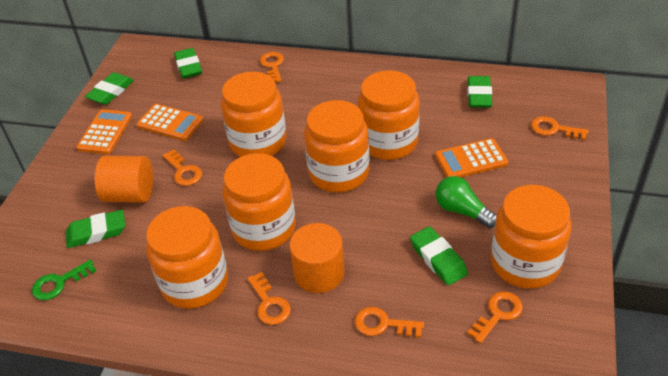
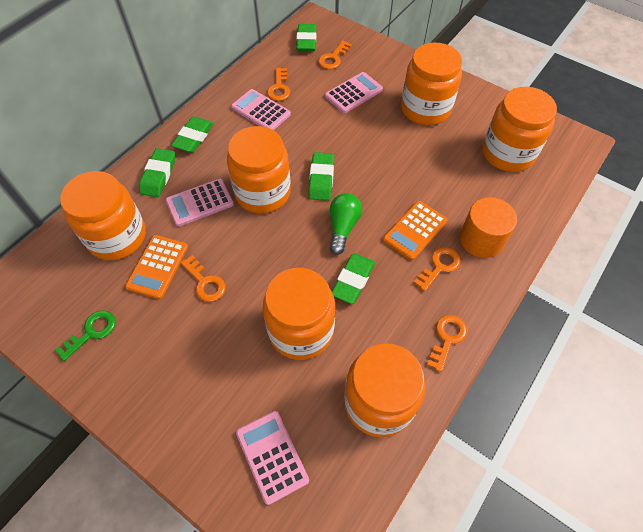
orange calculator: [76,109,132,154] [136,104,204,141] [435,138,508,178] = 3 -> [125,235,188,299] [383,201,448,260] = 2
orange cylinder: [95,156,153,203] [289,223,345,293] = 2 -> [460,197,517,258] = 1
orange key: [162,149,202,186] [247,272,291,325] [260,52,284,82] [355,307,424,338] [467,291,523,343] [531,116,588,140] = 6 -> [181,255,225,302] [267,68,290,101] [318,41,352,69] [414,247,461,292] [427,315,467,372] = 5
pink calculator: none = 0 -> [165,179,234,227] [231,89,291,130] [236,411,309,505] [325,72,383,113] = 4

